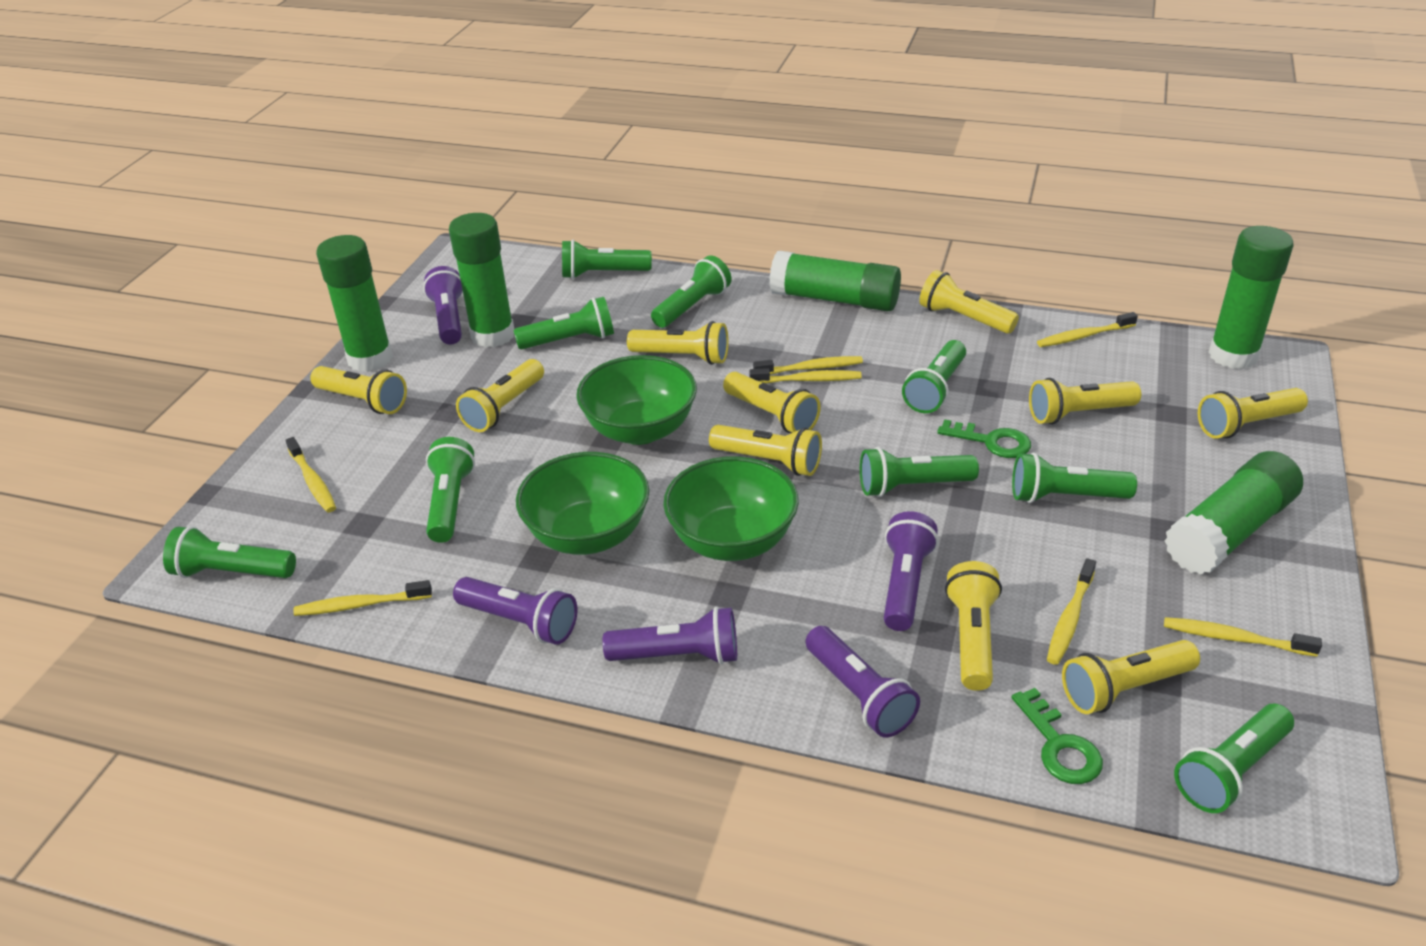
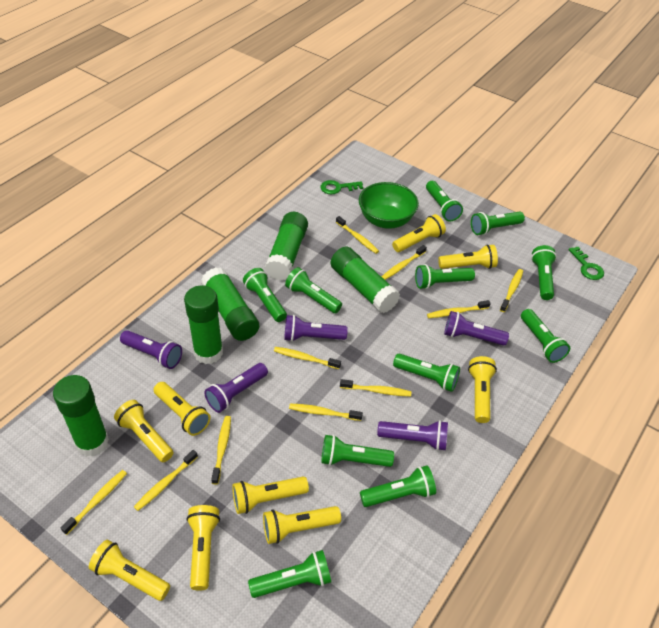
green bowl: [516,452,649,555] [576,355,697,445] [663,456,799,561] = 3 -> [359,182,419,229] = 1
green flashlight: [163,526,296,578] [426,437,475,543] [514,297,614,350] [562,240,652,279] [651,255,731,328] [860,447,979,497] [902,340,966,413] [1012,453,1137,503] [1174,704,1294,813] = 9 -> [243,268,287,322] [248,550,331,598] [285,267,342,313] [321,435,394,467] [360,465,436,507] [393,353,460,392] [415,264,475,289] [426,181,463,221] [471,212,525,235] [521,309,570,363] [531,245,557,300] = 11
yellow flashlight: [310,366,407,414] [456,359,544,432] [627,321,729,365] [709,425,822,476] [723,372,821,433] [919,270,1019,334] [945,561,1002,691] [1029,378,1141,425] [1062,640,1200,714] [1198,388,1308,439] = 10 -> [89,540,170,601] [114,400,173,462] [154,382,211,436] [187,505,220,590] [232,476,309,514] [263,506,341,544] [392,214,446,252] [438,244,498,269] [468,356,497,423] = 9
yellow toothbrush: [285,437,336,512] [293,580,432,616] [749,368,862,384] [753,356,863,375] [1037,312,1138,347] [1047,558,1096,665] [1164,617,1322,657] = 7 -> [61,470,127,535] [134,450,198,511] [211,416,231,485] [274,347,341,369] [289,404,363,421] [336,216,379,254] [340,379,411,396] [382,245,427,280] [427,300,491,318] [500,269,523,312] = 10

